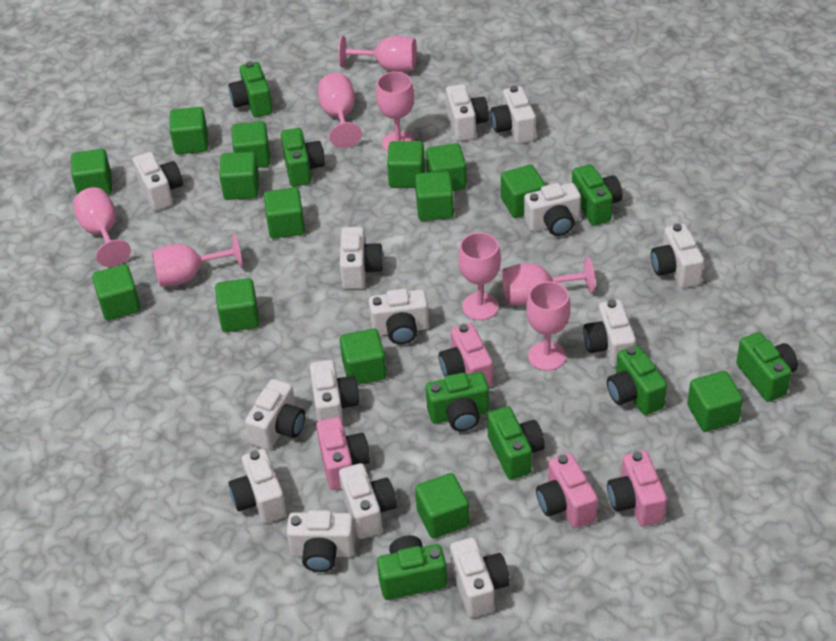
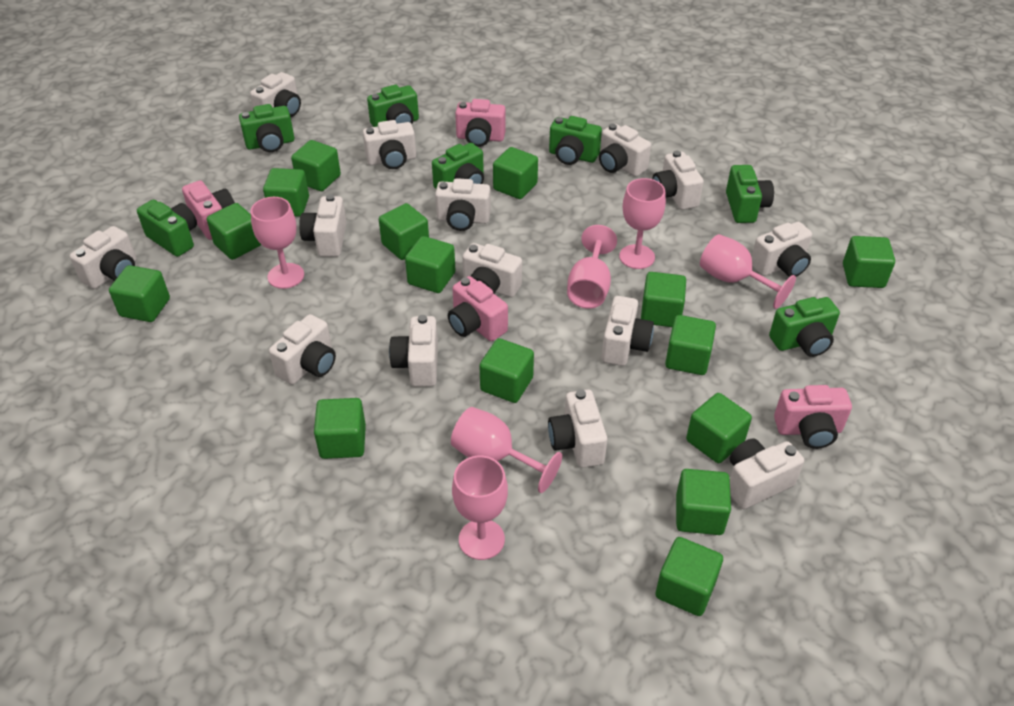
green camera: [228,61,273,117] [281,128,325,187] [377,535,447,600] [426,372,489,432] [487,406,545,480] [572,164,622,226] [607,345,667,415] [736,332,798,402] = 8 -> [137,200,197,257] [239,104,294,152] [367,85,419,127] [432,143,484,189] [549,116,602,165] [726,165,774,223] [769,297,840,357] = 7
green cube: [71,149,112,195] [92,264,141,320] [170,107,208,155] [215,278,259,332] [219,152,259,200] [231,121,271,168] [264,187,305,239] [340,328,387,385] [387,141,425,188] [415,171,454,221] [415,473,470,539] [426,143,467,191] [501,164,546,218] [687,371,743,432] = 14 -> [109,265,170,322] [207,203,261,260] [263,168,309,217] [291,140,341,191] [314,398,366,459] [379,203,429,260] [405,236,455,293] [480,338,534,403] [493,147,538,199] [641,272,686,327] [655,537,723,616] [665,315,716,375] [676,469,731,535] [686,393,752,463] [843,236,895,288] = 15
pink goblet: [73,187,131,267] [152,233,243,287] [318,73,362,148] [338,36,417,72] [376,72,415,152] [458,232,501,320] [502,257,595,305] [526,281,570,371] = 8 -> [251,197,304,289] [451,407,562,493] [452,456,508,560] [567,225,617,309] [619,178,666,269] [700,234,796,309] = 6

